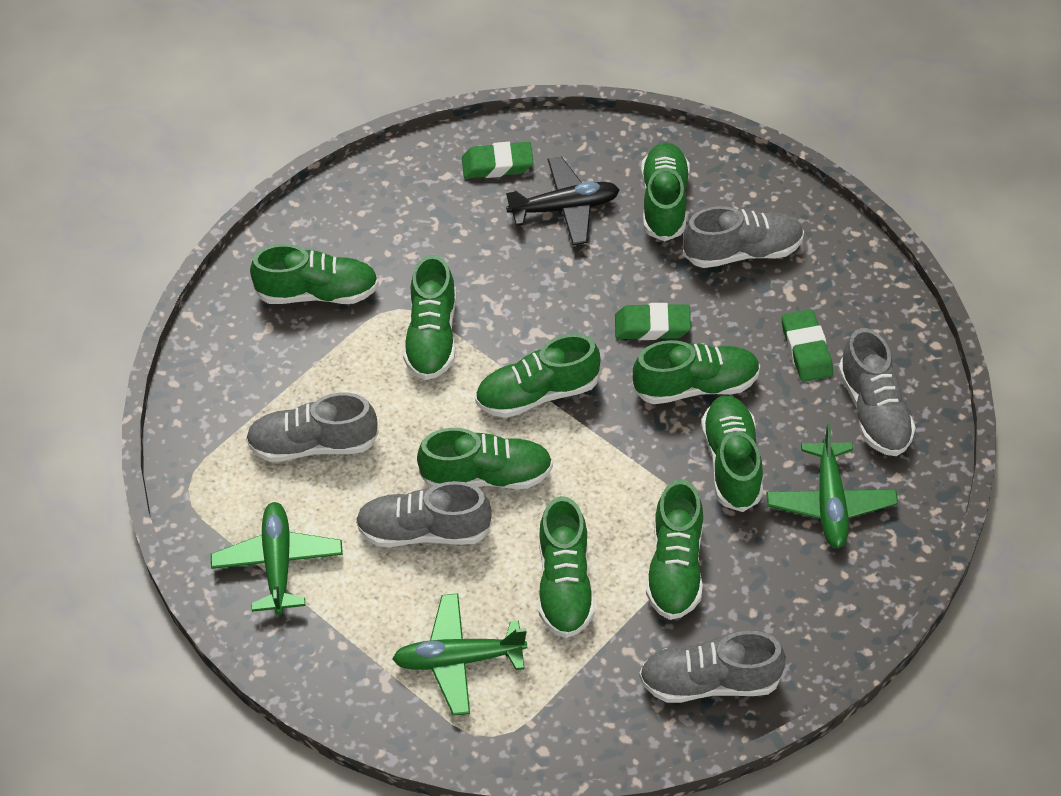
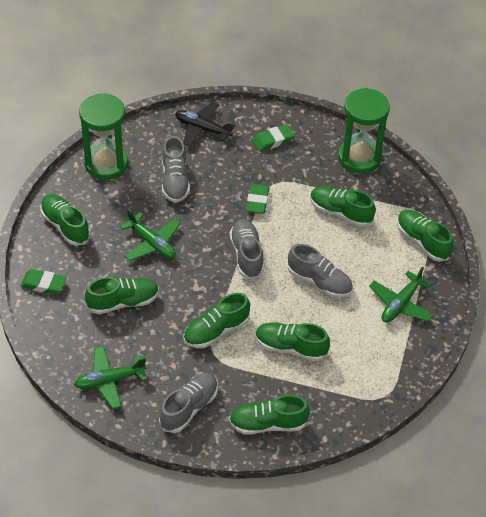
green hourglass: none = 0 -> [79,93,128,180] [338,88,390,174] = 2
green shoe: [250,244,379,304] [403,255,456,380] [417,428,553,489] [475,334,601,418] [538,496,595,638] [633,340,760,404] [641,142,690,241] [646,479,703,620] [701,395,763,512] = 9 -> [40,194,90,246] [85,277,159,314] [183,293,250,348] [229,395,310,435] [256,322,330,361] [310,186,376,227] [397,210,454,262] = 7
grey shoe: [246,393,379,462] [356,481,492,547] [639,631,786,703] [683,206,804,268] [838,328,916,456] = 5 -> [159,373,218,433] [162,136,190,203] [229,219,264,280] [288,244,353,298] = 4

